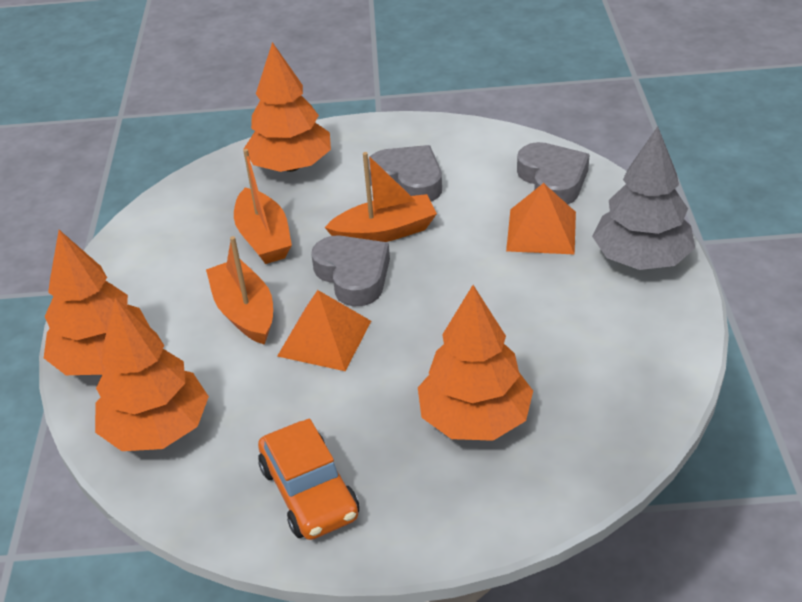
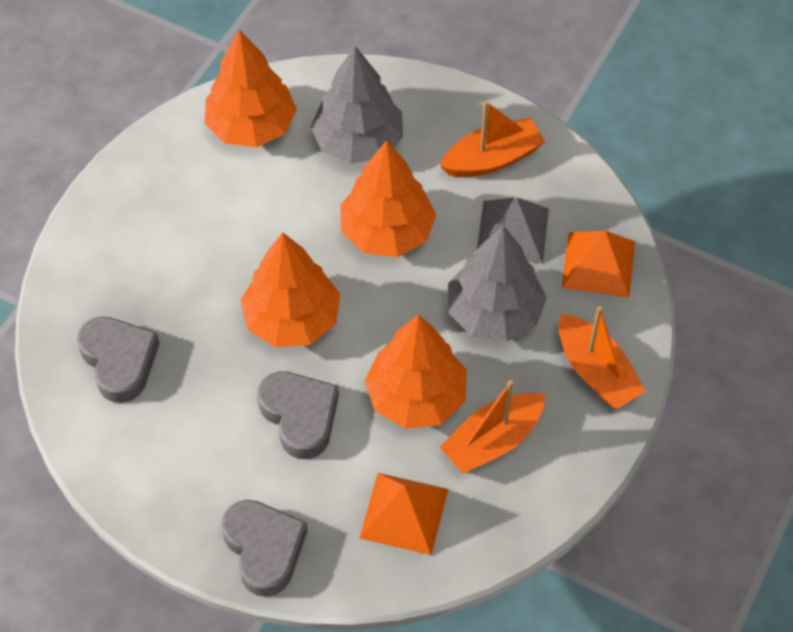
grey pyramid: none = 0 -> [477,197,549,264] = 1
grey tree: [592,126,695,270] = 1 -> [310,46,403,164] [448,226,547,342] = 2
orange car: [258,419,359,540] = 1 -> none = 0

